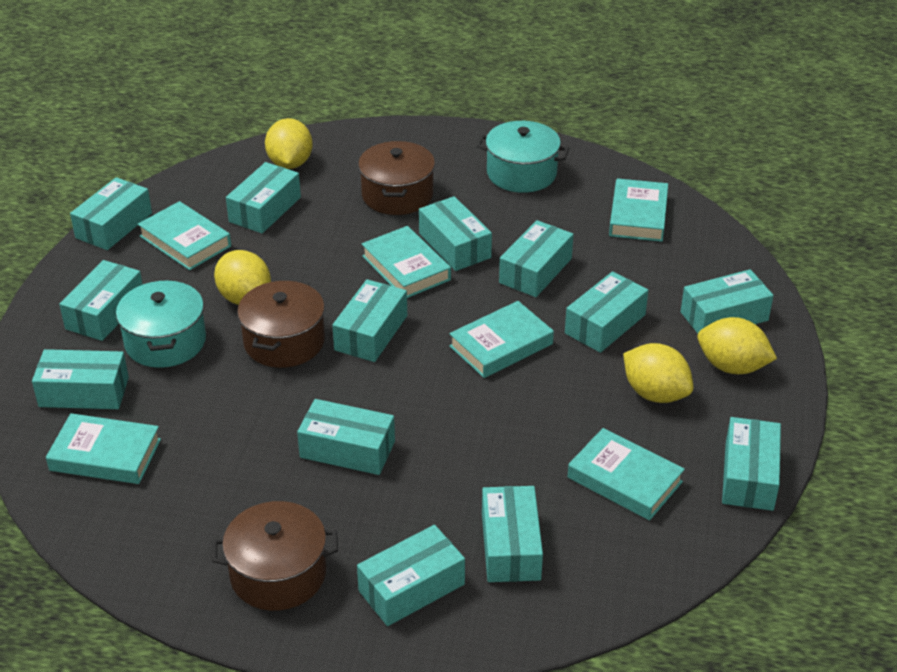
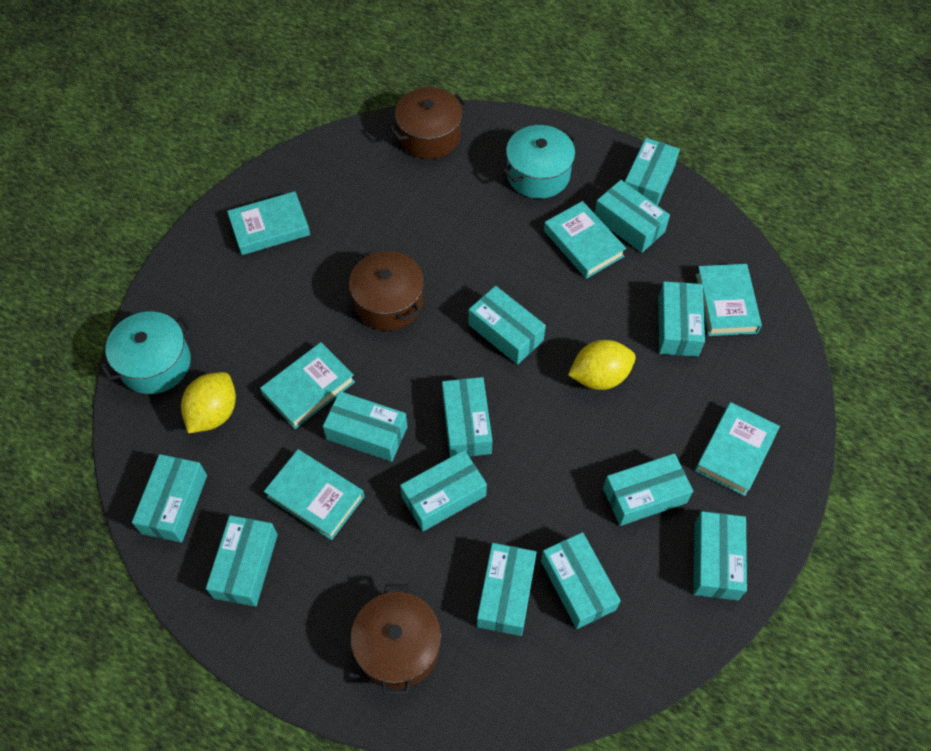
yellow lemon: [214,250,271,305] [265,118,313,169] [623,343,693,403] [697,317,777,374] = 4 -> [181,372,236,433] [568,340,636,390] = 2

